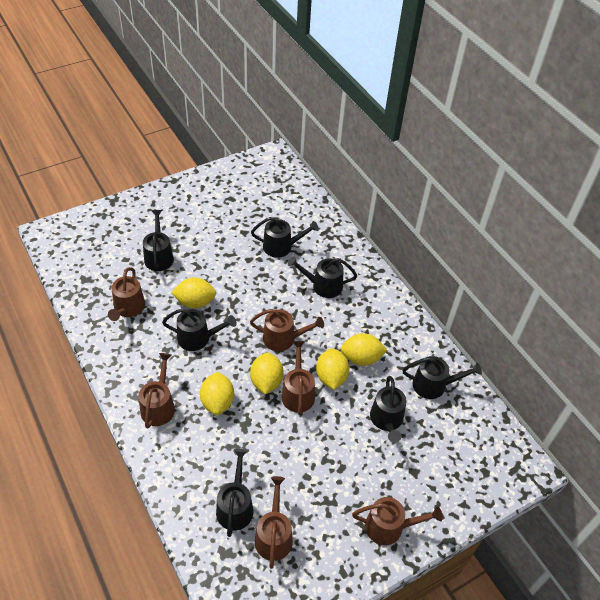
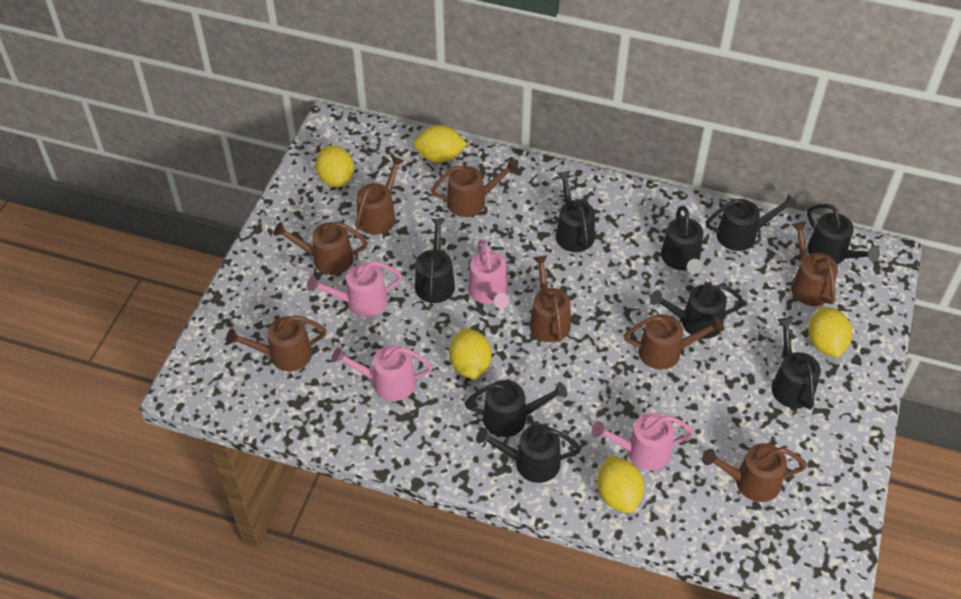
black watering can: [143,210,174,271] [162,309,237,351] [216,449,253,537] [251,217,319,258] [288,256,357,298] [370,376,406,443] [403,356,482,399] = 7 -> [415,218,455,303] [465,380,567,437] [476,425,581,483] [556,170,595,252] [650,284,744,339] [661,206,703,274] [706,194,796,251] [771,318,821,410] [807,204,880,264] = 9
brown watering can: [108,267,145,321] [139,353,175,429] [250,309,324,351] [255,476,293,569] [282,341,315,415] [352,497,443,545] = 6 -> [226,315,326,371] [274,222,368,275] [355,156,404,235] [431,159,519,217] [529,255,571,342] [624,314,724,370] [702,443,807,502] [791,222,838,306] = 8
pink watering can: none = 0 -> [307,261,402,317] [331,345,433,401] [468,239,509,308] [591,413,694,471] = 4

